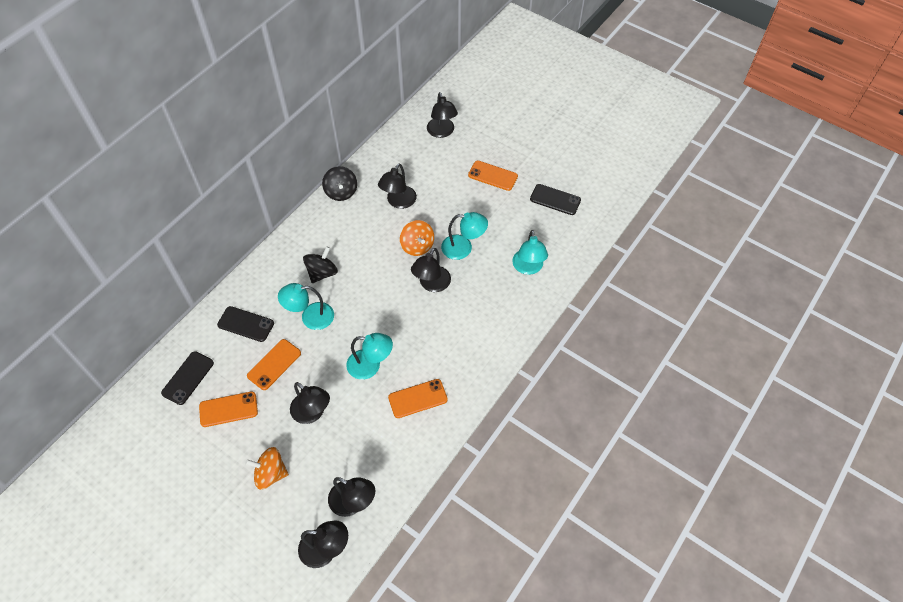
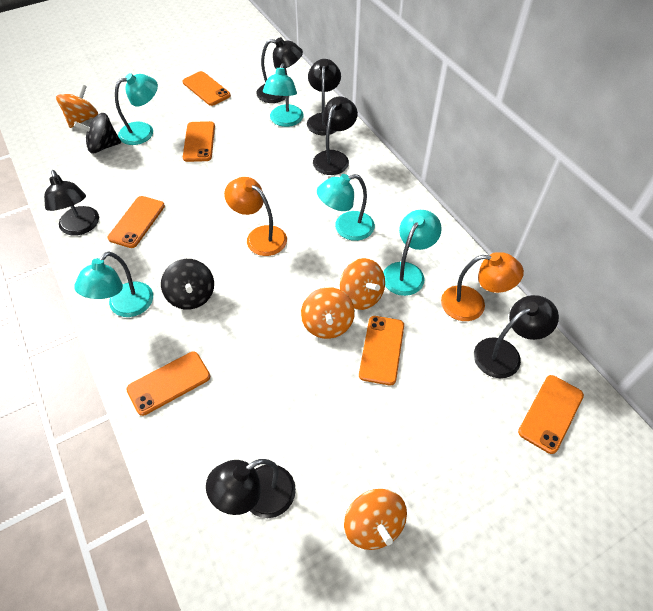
black phone: [161,351,214,405] [217,306,274,342] [530,184,581,215] = 3 -> none = 0
orange lamp: none = 0 -> [224,177,287,256] [441,252,524,321] = 2
orange phone: [199,391,258,427] [247,339,301,390] [388,379,448,418] [468,161,518,191] = 4 -> [108,196,165,248] [126,352,210,416] [183,71,231,106] [183,121,215,162] [359,316,404,385] [518,375,584,454] = 6
orange spinning top: [245,447,289,490] [400,220,434,256] = 2 -> [56,84,98,128] [301,287,355,339] [340,258,385,310] [344,489,407,550] = 4
turquoise lamp: [278,283,334,330] [346,333,393,380] [441,212,488,260] [512,230,548,275] = 4 -> [74,252,153,317] [115,73,158,145] [263,63,304,127] [317,174,375,241] [383,210,442,296] = 5

